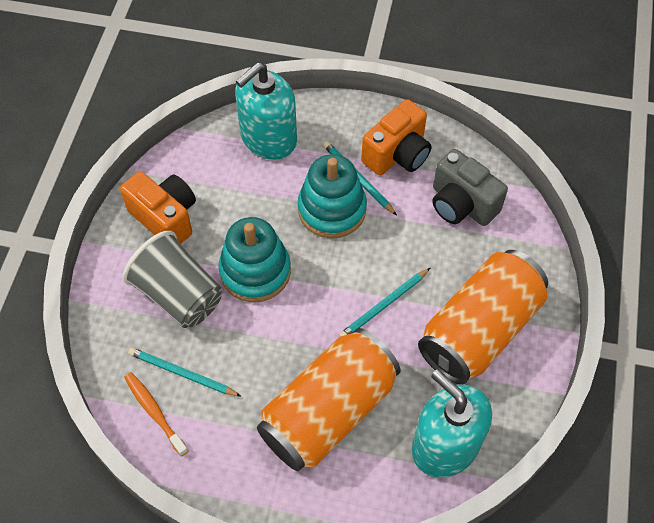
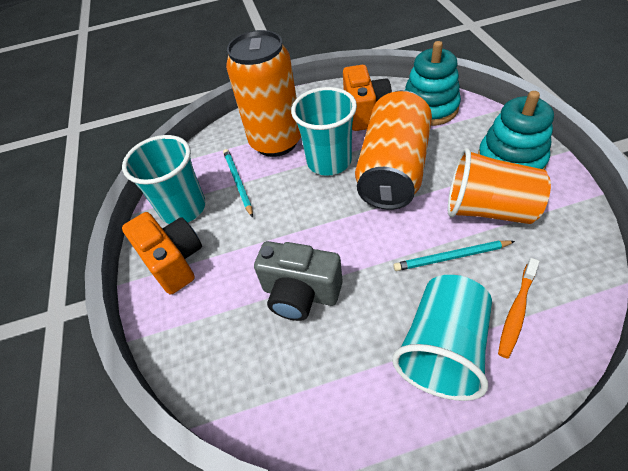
grey cup: [123,231,222,328] = 1 -> none = 0
orange cup: none = 0 -> [448,148,551,224] = 1
turquoise cup: none = 0 -> [122,135,205,224] [291,87,357,176] [392,275,492,401] = 3
turquoise pencil: [128,347,242,397] [323,141,397,215] [339,268,430,337] = 3 -> [223,149,253,218] [393,241,515,271] = 2
turquoise soap dispenser: [235,63,297,160] [412,369,492,478] = 2 -> none = 0

